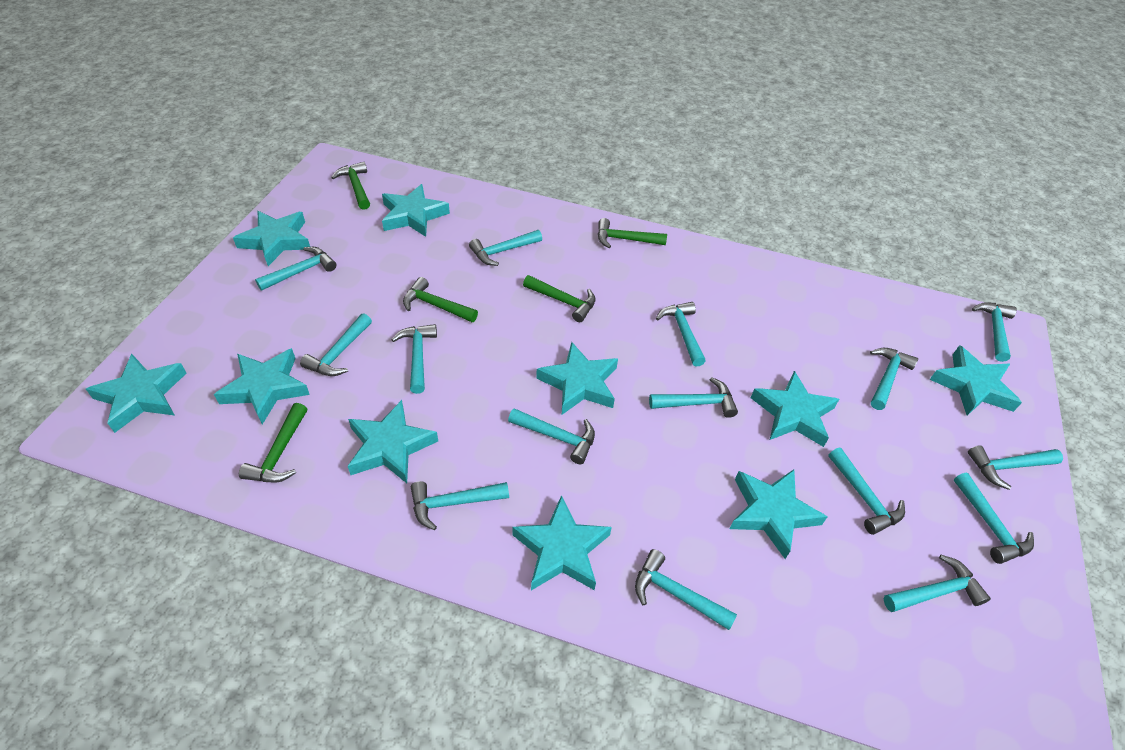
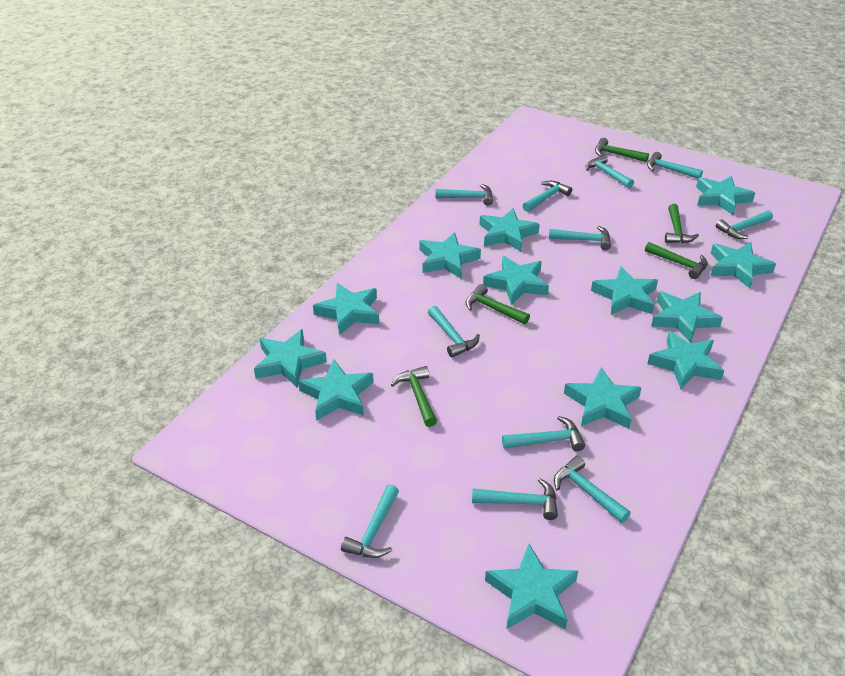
turquoise hammer: [255,247,336,291] [300,313,372,376] [391,324,437,394] [411,481,509,530] [469,230,542,266] [508,408,595,464] [635,549,737,630] [649,377,738,418] [656,302,706,367] [828,448,905,535] [870,348,918,410] [884,555,991,612] [953,473,1034,564] [968,445,1063,490] [972,302,1017,362] = 15 -> [341,484,399,558] [428,306,480,357] [435,184,493,206] [472,478,558,520] [502,416,585,451] [522,181,572,212] [549,226,611,250] [554,456,631,523] [586,155,634,188] [647,152,703,179] [716,210,773,239] = 11
turquoise star: [86,354,187,433] [214,348,310,425] [233,211,310,266] [348,400,438,483] [382,184,450,237] [512,495,612,590] [536,342,618,415] [730,469,827,559] [751,371,839,447] [930,345,1022,416] = 10 -> [254,329,327,387] [298,359,374,421] [313,283,379,335] [420,232,481,278] [480,208,540,252] [483,256,549,305] [485,544,578,630] [564,367,641,429] [591,266,658,315] [647,331,724,389] [651,291,723,343] [696,176,755,215] [711,242,776,289] = 13

